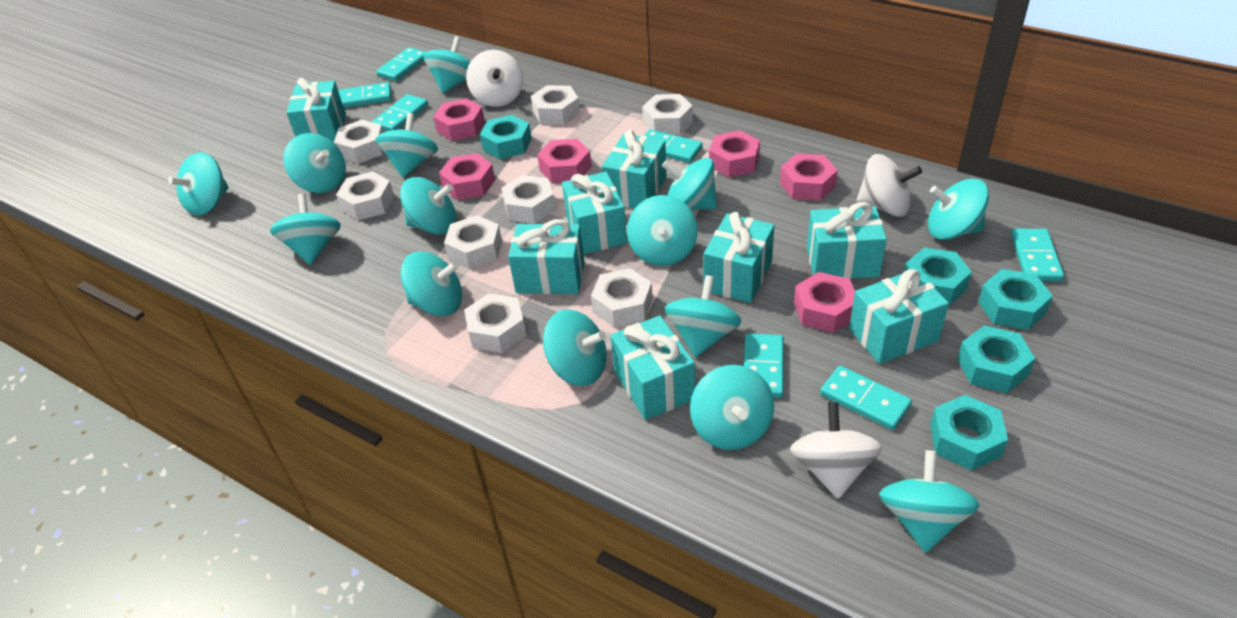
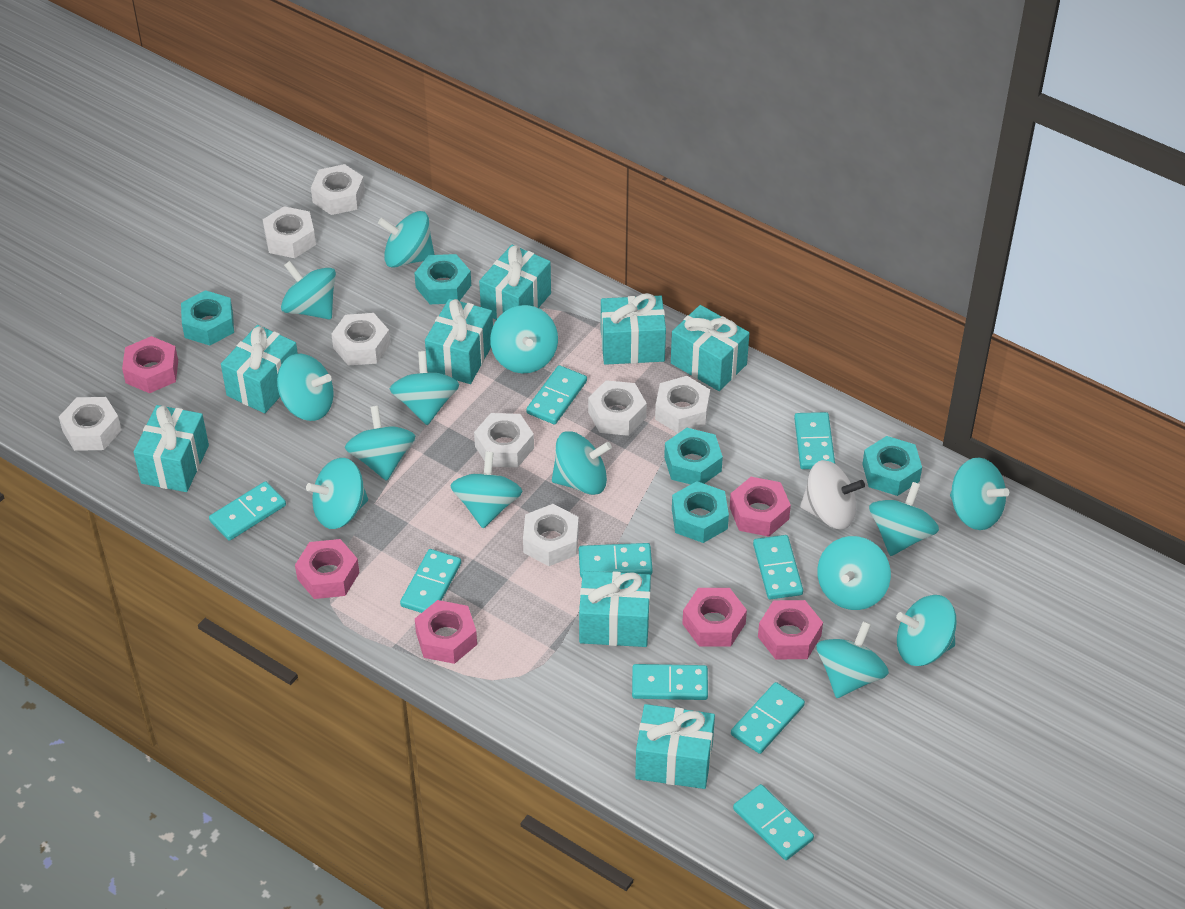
turquoise domino: [338,82,391,108] [372,94,428,131] [376,47,426,81] [644,129,703,163] [744,333,784,398] [820,366,912,430] [1011,229,1064,282] = 7 -> [209,481,286,541] [400,549,461,613] [526,365,587,425] [579,543,653,578] [632,664,708,700] [731,682,805,754] [733,784,814,860] [753,535,803,599] [794,412,835,469] = 9
white spinning top: [466,50,523,107] [790,402,882,499] [857,154,922,217] = 3 -> [800,460,865,530] = 1

